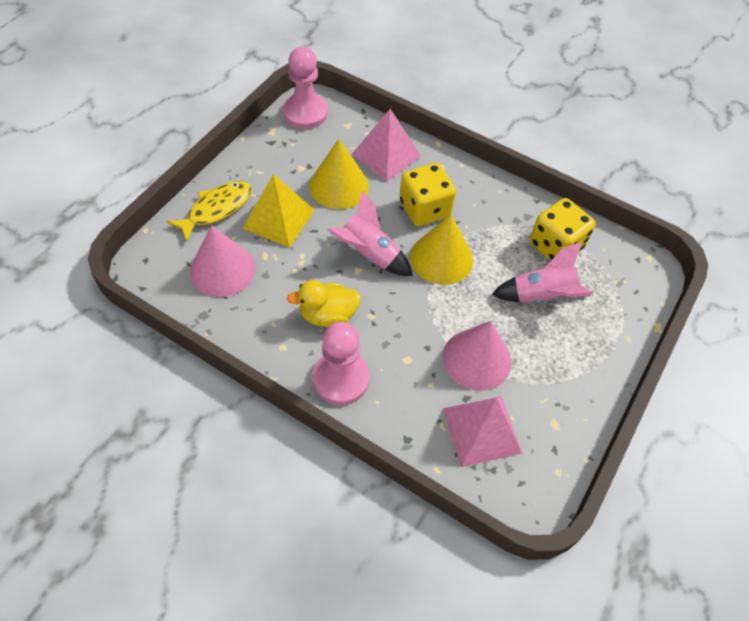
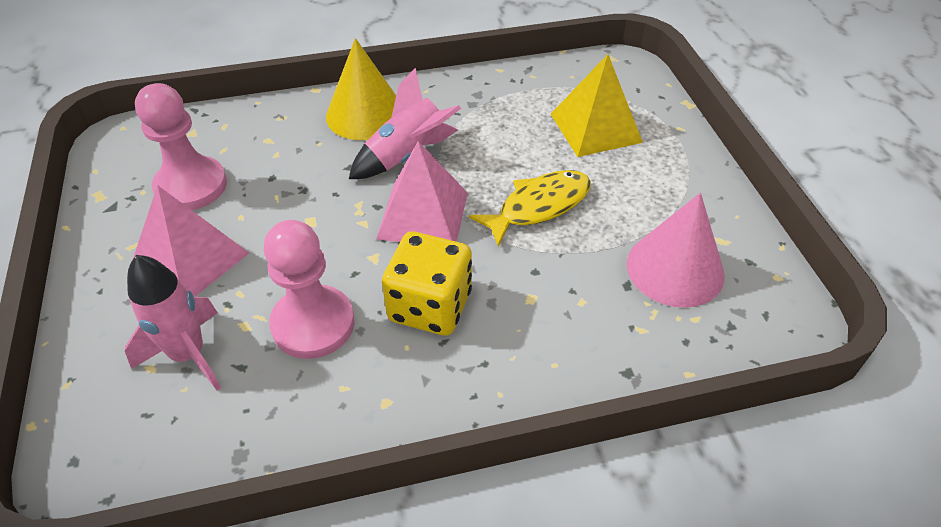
pink cone: [190,225,256,297] [443,321,512,391] = 2 -> [627,193,725,308] = 1
yellow cone: [309,139,369,209] [410,214,473,285] = 2 -> [326,38,396,140] = 1
yellow dice: [399,163,456,226] [529,198,596,261] = 2 -> [382,231,472,336] = 1
yellow duck: [287,280,361,327] = 1 -> none = 0

